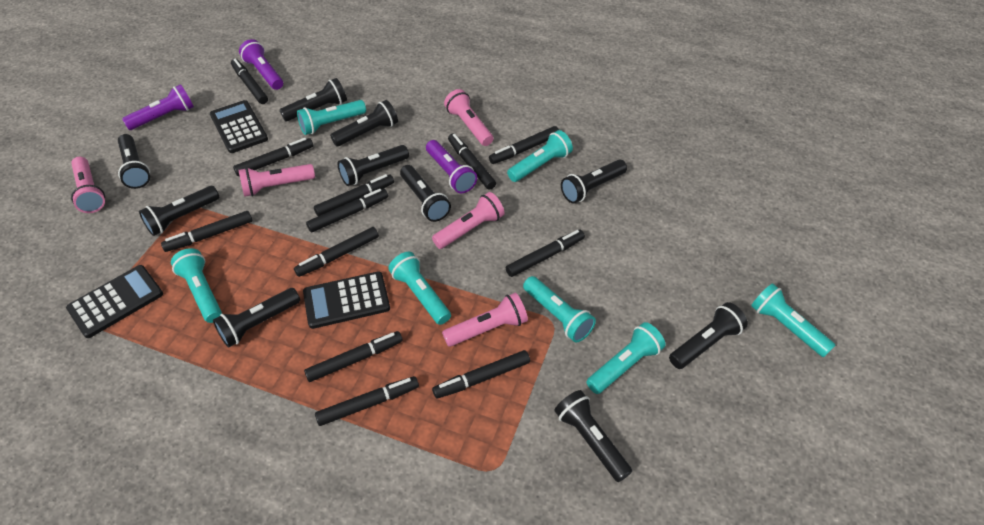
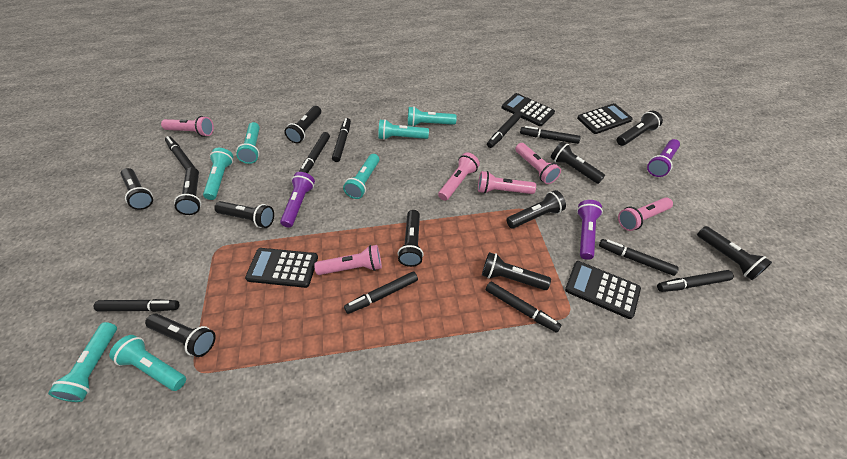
black calculator: [66,265,163,338] [210,100,268,153] [303,271,390,329] = 3 -> [245,248,318,288] [502,93,555,126] [565,261,641,319] [577,103,633,134] = 4
black flashlight: [118,134,150,189] [139,186,219,236] [213,288,300,348] [280,78,347,121] [330,100,398,146] [338,145,409,186] [400,165,451,222] [554,390,632,482] [561,160,627,204] [669,302,748,369] = 10 -> [121,168,153,210] [145,314,216,357] [174,167,201,215] [214,201,274,228] [284,106,321,143] [398,210,424,267] [482,252,551,290] [506,190,566,229] [551,141,605,184] [617,111,663,146] [697,226,772,280] = 11
black marker: [161,211,252,252] [231,58,268,104] [233,138,314,176] [294,227,379,277] [304,331,403,382] [306,189,388,232] [314,174,394,216] [315,376,419,426] [432,350,530,399] [448,133,496,190] [489,126,559,164] [506,230,585,277] = 12 -> [94,299,179,312] [165,136,195,170] [299,132,330,174] [332,118,351,162] [344,271,418,314] [486,282,561,333] [487,112,521,148] [520,126,581,144] [599,239,679,276] [657,270,734,292] = 10
pink flashlight: [71,157,105,213] [239,164,315,197] [432,192,505,249] [442,293,528,347] [444,89,493,146] = 5 -> [161,116,214,137] [314,245,382,275] [438,152,480,201] [478,171,536,194] [515,143,561,184] [618,197,673,231] = 6

